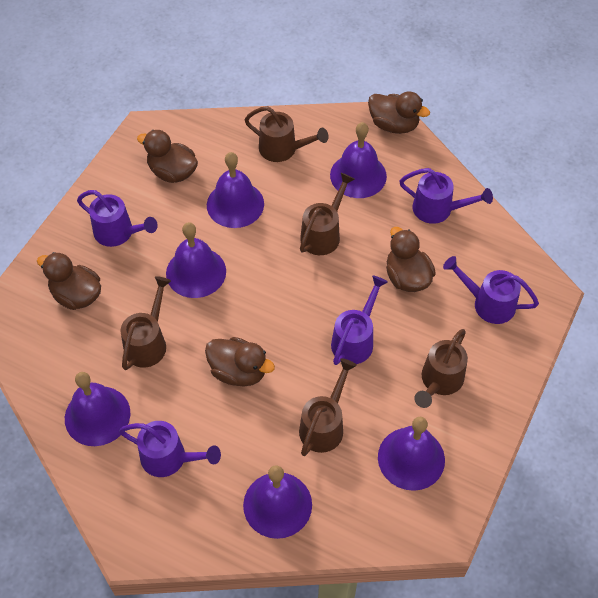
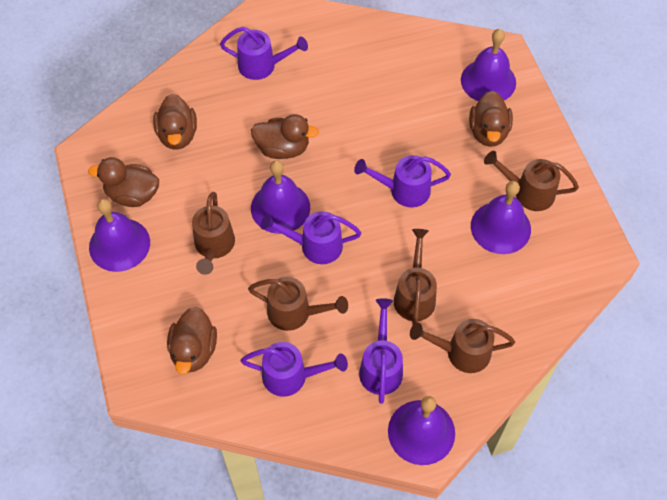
purple bell: [65,372,130,446] [166,222,226,298] [207,152,264,228] [243,465,312,539] [330,122,387,198] [378,417,445,491] = 6 -> [89,199,150,272] [251,160,310,234] [388,396,455,465] [461,29,516,101] [471,181,531,254] = 5

